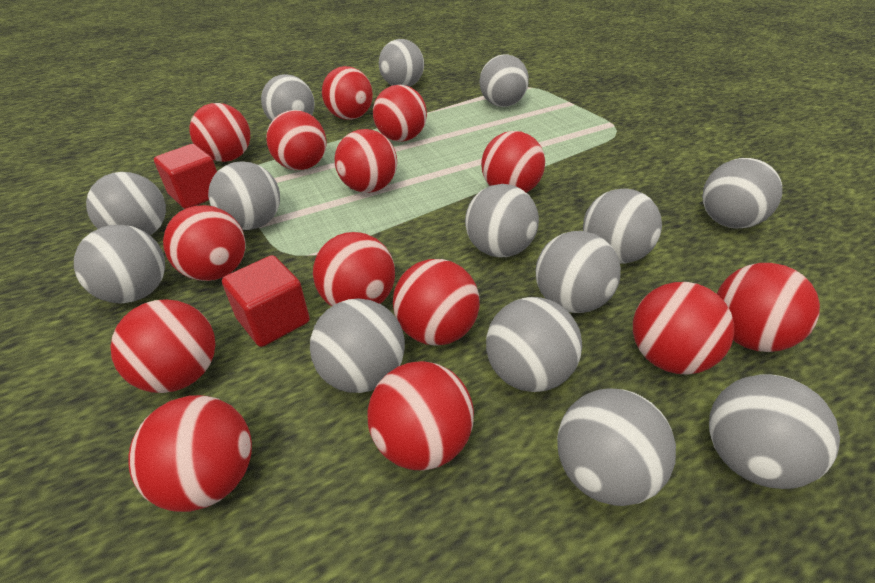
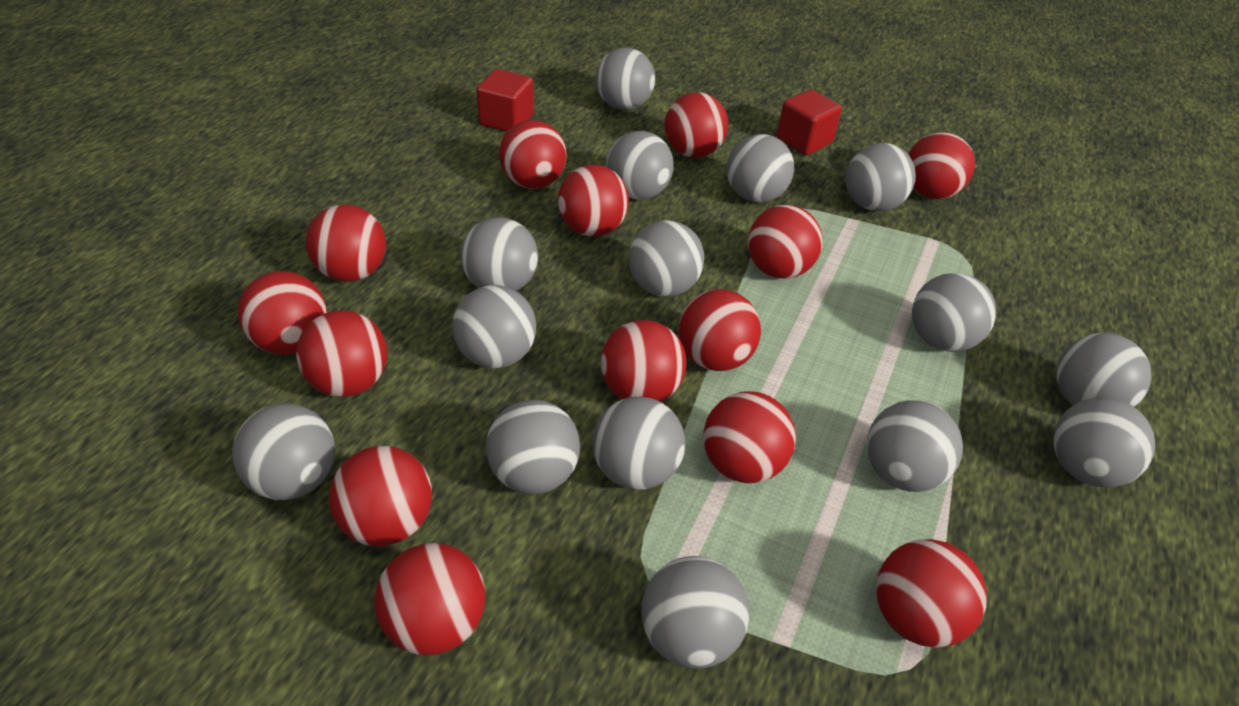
grey ball: [74,225,165,303] [86,172,166,235] [208,161,280,230] [261,74,315,121] [310,298,405,393] [379,39,424,87] [465,184,539,257] [480,54,529,107] [486,297,582,392] [535,231,621,313] [557,388,676,506] [583,188,662,263] [702,158,782,228] [709,374,840,489] = 14 -> [232,403,335,500] [452,285,536,368] [461,217,538,291] [486,400,580,494] [592,397,685,490] [595,48,655,110] [606,131,674,200] [628,220,705,297] [641,556,749,669] [727,134,794,202] [846,143,916,211] [867,400,963,492] [912,273,996,352] [1053,398,1155,487] [1056,333,1152,407] = 15

